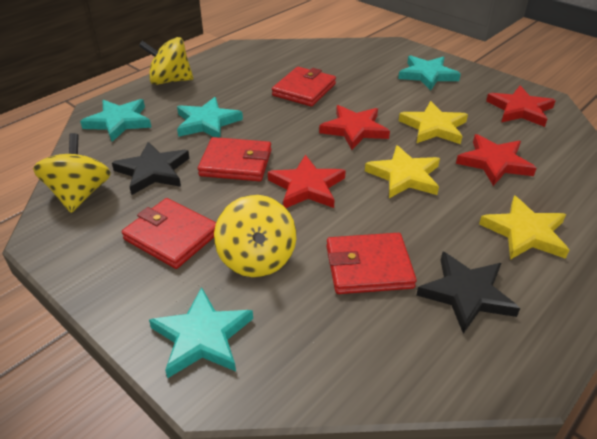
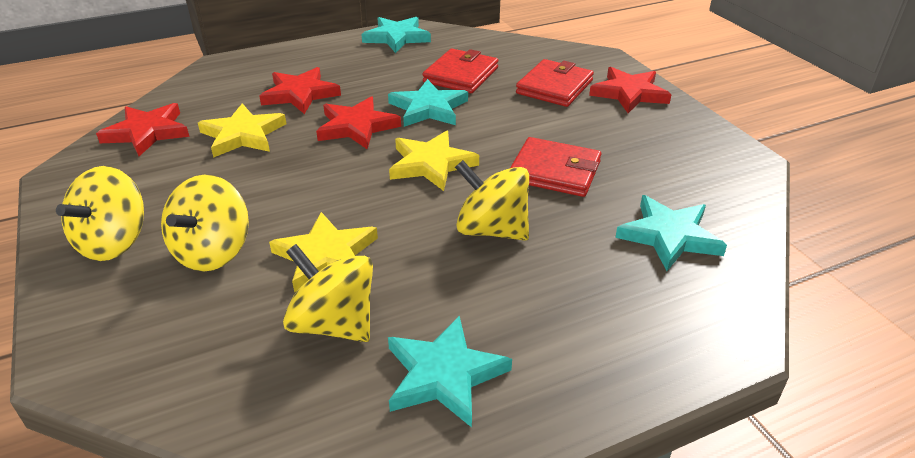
black star: [112,142,190,195] [416,252,520,334] = 2 -> none = 0
red wallet: [122,198,216,269] [198,137,272,181] [272,67,336,107] [326,233,417,294] = 4 -> [422,49,498,93] [510,137,601,197] [516,59,594,107] = 3
yellow spinning top: [33,133,111,213] [139,37,193,85] [214,195,296,277] = 3 -> [56,166,144,261] [161,174,249,271] [283,244,373,342] [455,160,529,241] = 4

